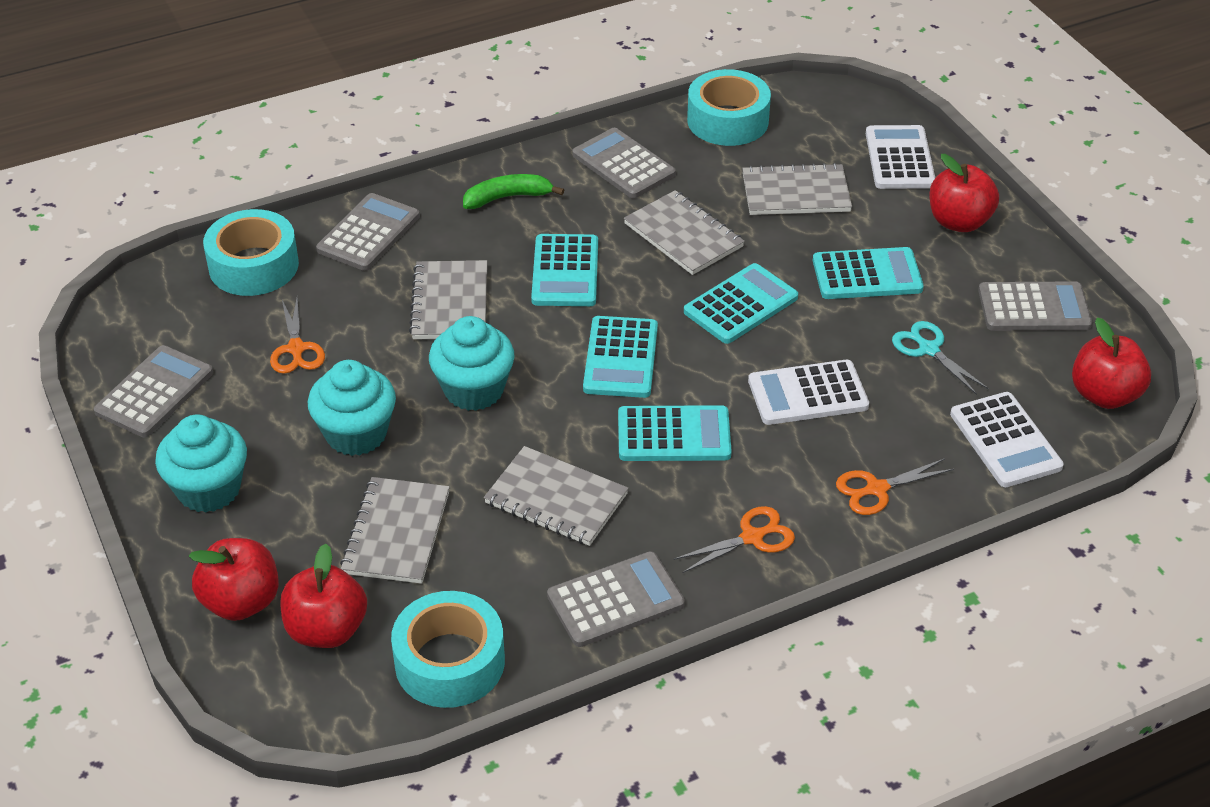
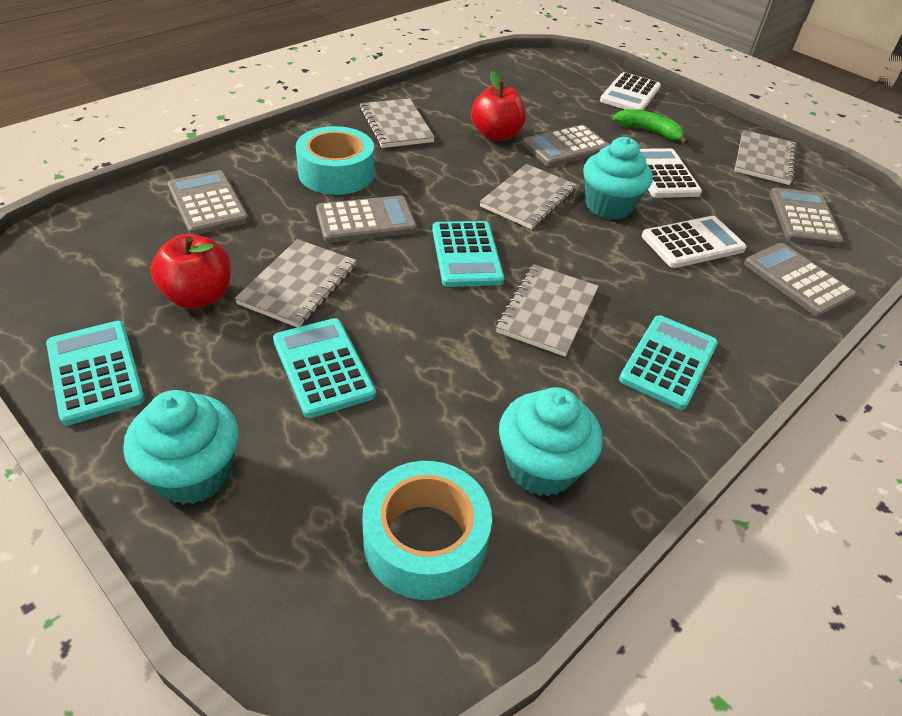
orange scissors: [270,298,325,374] [674,506,795,573] [836,458,954,515] = 3 -> none = 0
red apple: [189,538,279,621] [280,544,367,648] [929,154,999,232] [1072,317,1151,409] = 4 -> [151,234,231,309] [471,71,526,141] = 2
turquoise calculator: [531,234,598,306] [583,316,658,398] [618,405,732,461] [684,263,798,344] [813,247,924,299] = 5 -> [46,321,145,425] [273,318,376,418] [432,221,504,287] [619,315,718,410] = 4
turquoise scissors: [892,321,989,395] = 1 -> none = 0
turquoise tape: [203,209,299,296] [391,591,505,708] [687,69,771,146] = 3 -> [296,126,374,195] [362,461,492,600] = 2

